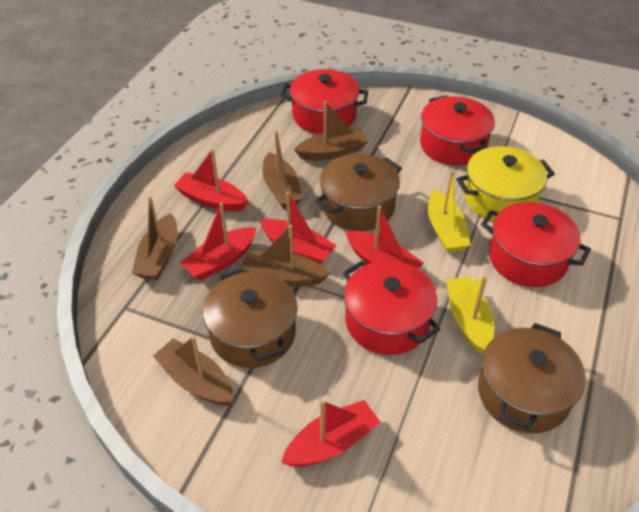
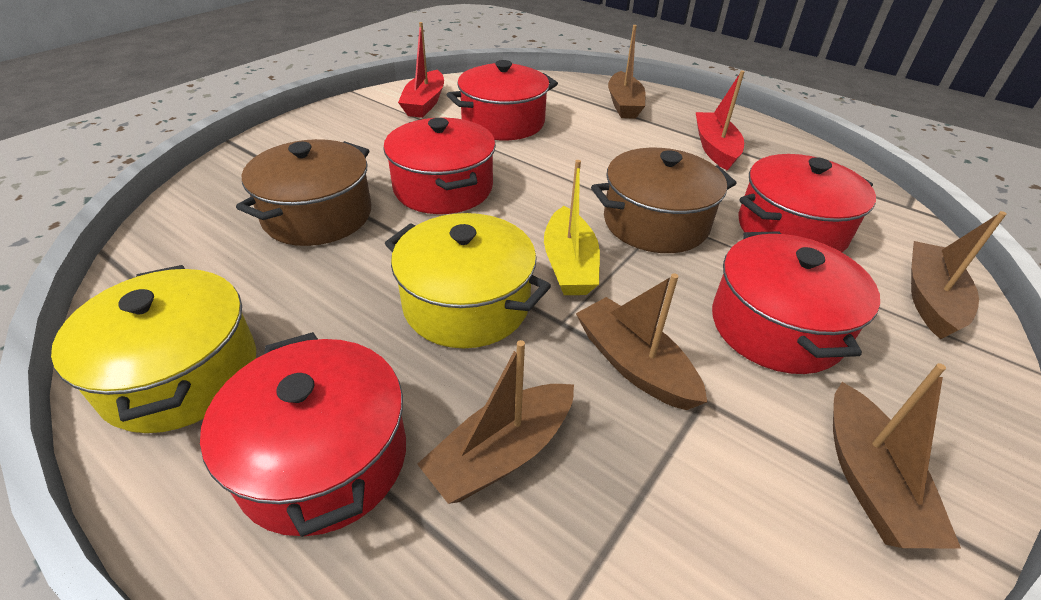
brown pot: [203,268,297,368] [315,154,402,231] [478,323,586,433] = 3 -> [236,139,371,246] [591,148,736,253] = 2
red boat: [174,149,249,211] [180,203,256,281] [260,192,337,264] [281,400,380,467] [345,205,424,269] = 5 -> [398,22,444,118] [696,71,745,171] = 2
red pot: [281,69,368,134] [343,260,440,355] [420,95,495,166] [481,202,591,287] = 4 -> [200,332,406,537] [383,118,496,214] [447,60,558,140] [712,231,880,374] [738,154,876,252] = 5
yellow boat: [428,171,471,253] [446,276,494,354] = 2 -> [544,160,600,295] = 1
yellow pot: [456,146,555,221] = 1 -> [51,265,256,433] [385,213,551,348] = 2

